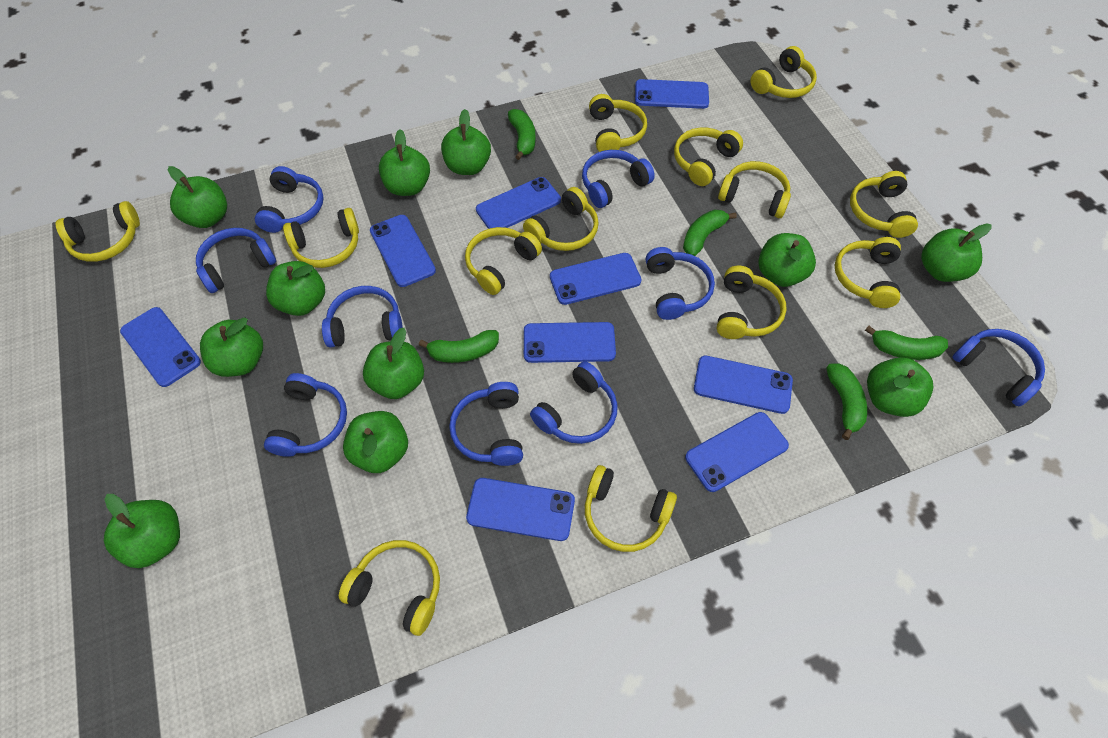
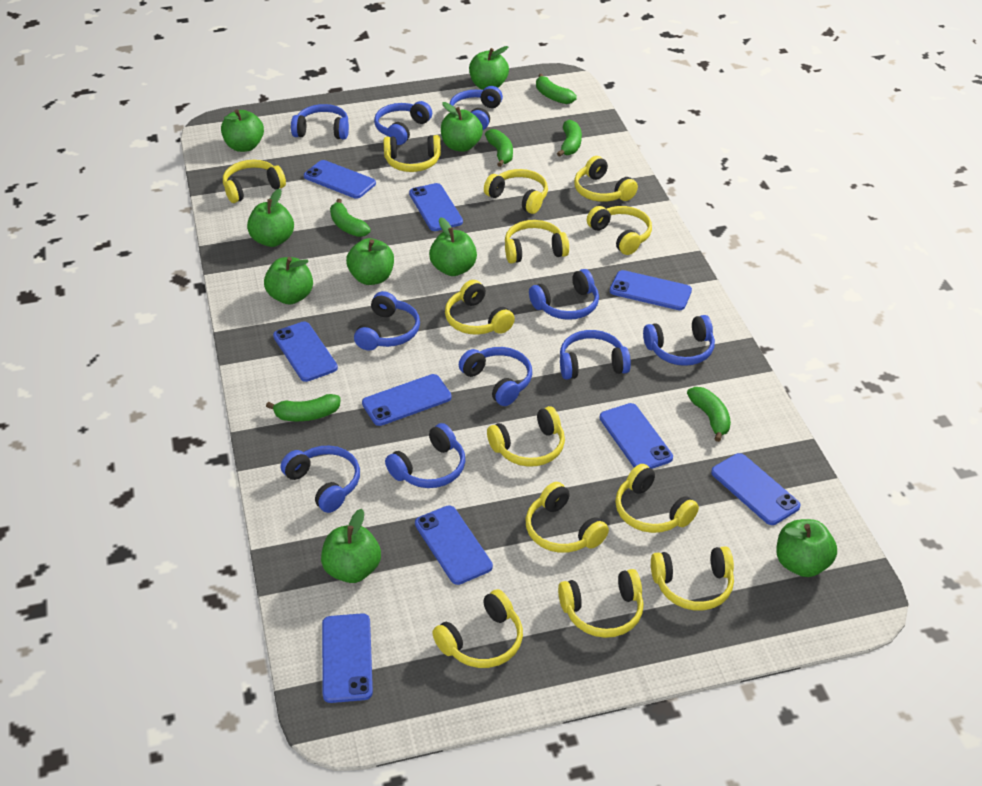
blue headphones: [196,228,276,293] [255,166,324,233] [264,373,347,457] [322,286,403,348] [449,382,523,466] [530,362,618,444] [582,150,655,208] [646,247,715,320] [952,329,1045,407] = 9 -> [281,446,360,513] [291,104,349,140] [354,291,420,351] [374,101,432,145] [385,423,465,488] [449,86,503,130] [459,347,532,406] [529,269,599,320] [560,330,631,380] [643,315,715,366] = 10
green apple: [104,494,180,568] [168,166,227,228] [200,317,263,377] [266,261,325,316] [343,411,408,473] [363,328,424,399] [379,129,430,196] [441,109,491,175] [758,233,816,287] [867,357,933,417] [921,223,991,282] = 11 -> [221,109,264,152] [247,189,294,247] [264,257,313,305] [321,509,381,583] [346,238,394,285] [429,217,477,276] [441,102,483,152] [469,46,509,90] [776,519,837,577] = 9
green banana: [419,330,499,363] [508,109,536,160] [683,210,737,256] [826,364,867,440] [865,326,948,360] = 5 -> [266,394,341,421] [330,199,371,237] [485,129,513,167] [536,74,577,104] [557,120,582,157] [687,387,731,442] = 6

